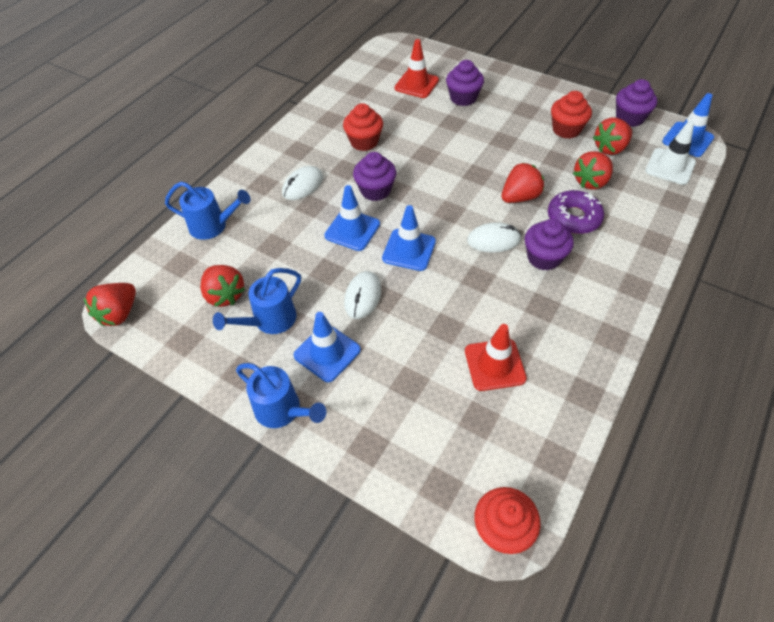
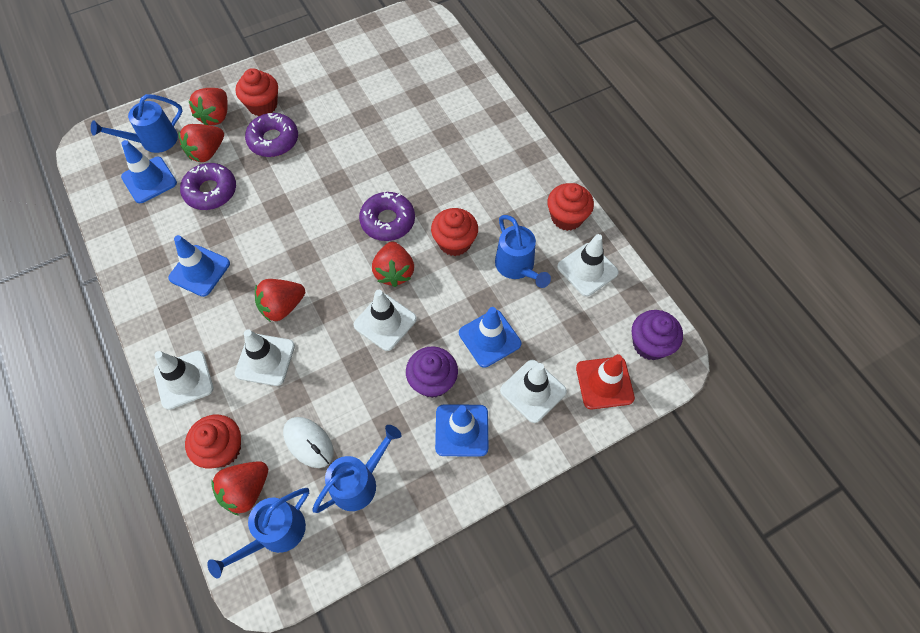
blue watering can: [165,182,251,240] [213,268,301,334] [236,363,326,428] = 3 -> [91,94,183,153] [207,488,309,578] [312,425,401,513] [495,215,551,288] = 4
purple cupcake: [353,152,396,201] [446,60,484,106] [525,219,574,271] [616,79,657,127] = 4 -> [406,347,458,398] [632,310,683,360] = 2
purple donut: [548,190,604,234] = 1 -> [180,163,236,210] [245,113,298,157] [359,192,415,241] = 3
red cupcake: [343,103,383,151] [474,487,541,554] [551,91,592,139] = 3 -> [185,415,241,468] [236,68,278,116] [431,208,478,256] [547,183,594,231] = 4
red traffic cone: [395,39,439,98] [465,324,527,391] = 2 -> [576,354,635,409] = 1
white mouse: [282,166,323,200] [344,271,381,319] [467,222,522,252] = 3 -> [283,417,334,468] = 1
white traffic cone: [645,120,696,185] = 1 -> [154,351,214,410] [235,330,295,386] [353,290,417,351] [500,360,567,423] [557,234,619,296] = 5

